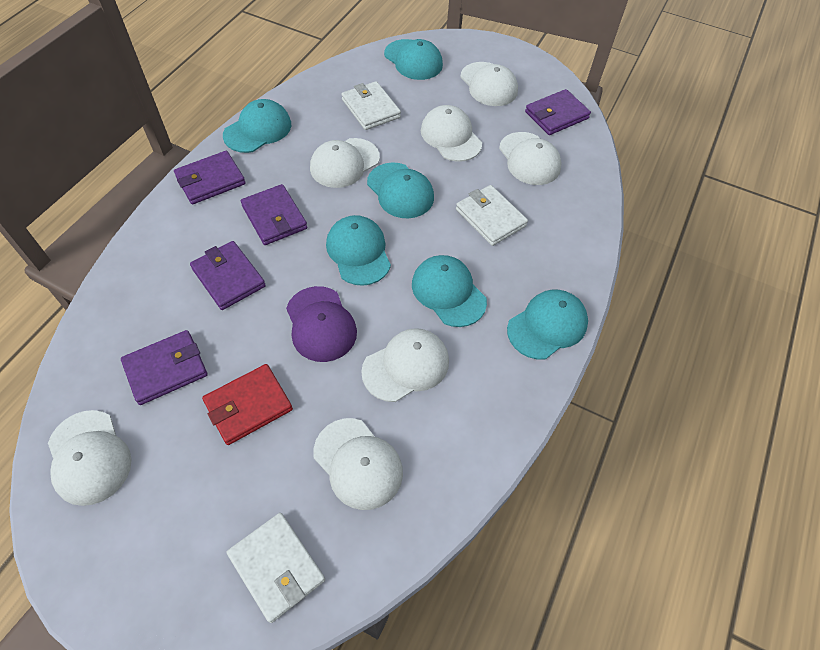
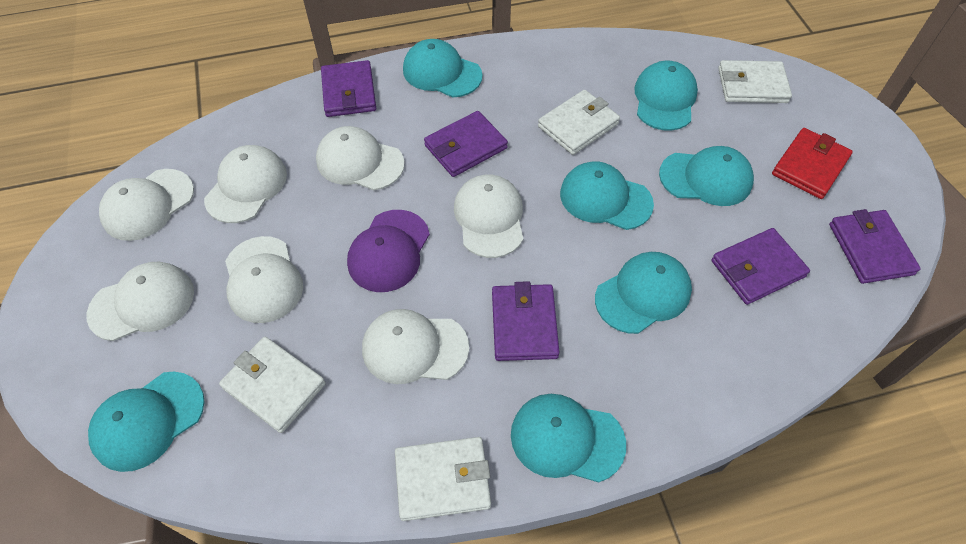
turquoise cap: [223,99,291,153] [326,215,391,286] [367,162,434,218] [384,39,443,80] [412,255,487,327] [507,289,588,359] = 6 -> [88,372,205,472] [403,39,483,98] [511,394,626,482] [560,161,654,230] [595,252,692,334] [634,60,698,131] [659,146,754,206] = 7
white wallet: [226,513,325,623] [342,81,401,130] [456,185,528,246] = 3 -> [219,337,326,433] [395,437,491,521] [538,90,620,155] [718,60,792,103] = 4

